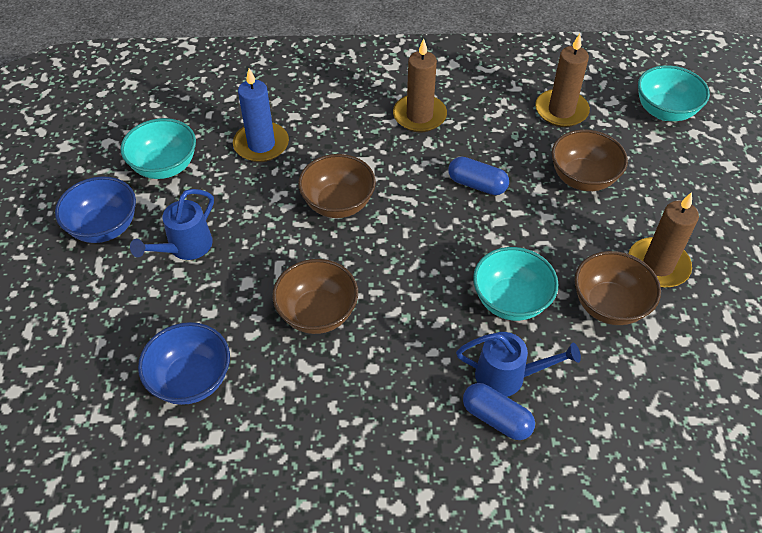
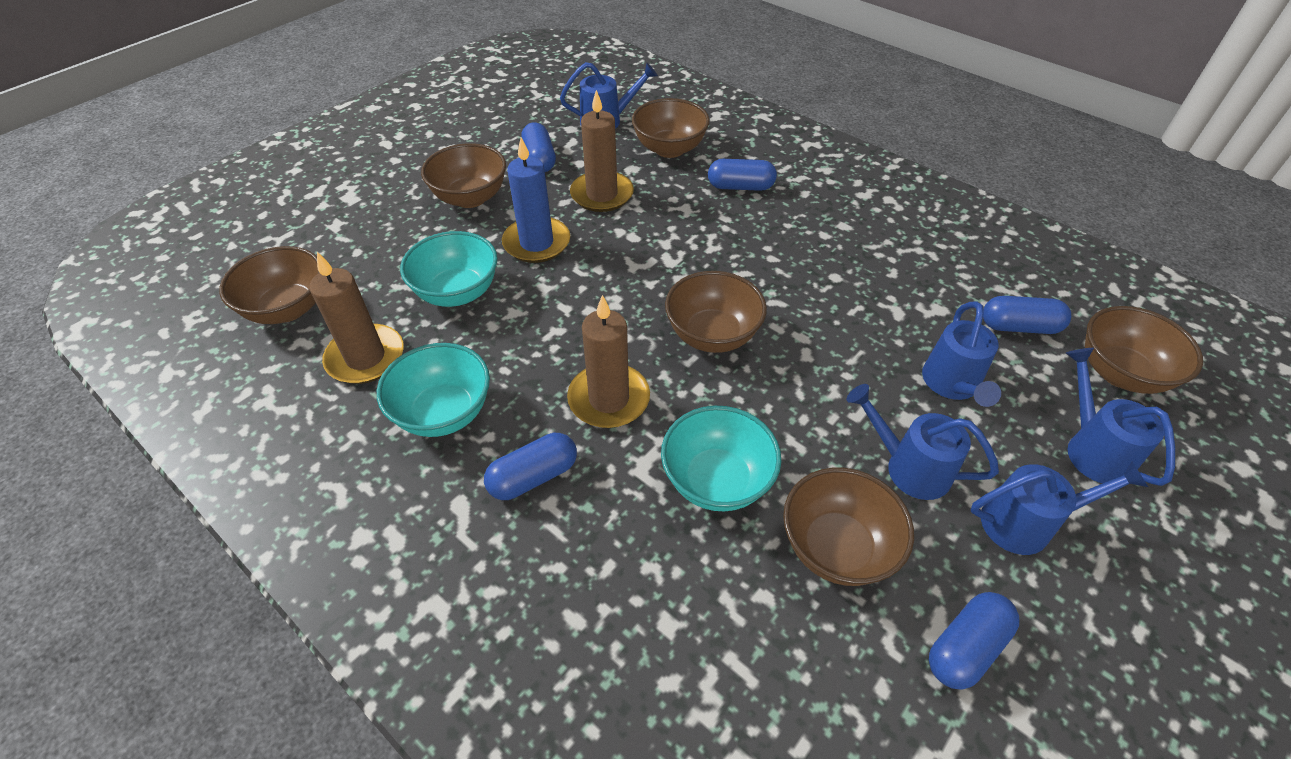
blue bowl: [55,176,136,243] [138,322,230,405] = 2 -> none = 0
blue capsule: [448,157,509,195] [463,383,535,440] = 2 -> [484,433,577,500] [521,122,556,172] [708,159,777,191] [929,592,1019,690] [983,296,1071,334] = 5
blue watering can: [130,189,214,260] [456,332,581,397] = 2 -> [560,62,658,129] [847,384,999,500] [922,301,1001,407] [970,462,1148,555] [1066,348,1175,486] = 5
brown bowl: [272,259,358,334] [298,154,376,218] [552,130,628,191] [575,251,661,325] = 4 -> [219,246,319,324] [421,143,506,208] [632,98,710,158] [665,271,767,353] [783,467,914,586] [1085,306,1203,394] = 6

